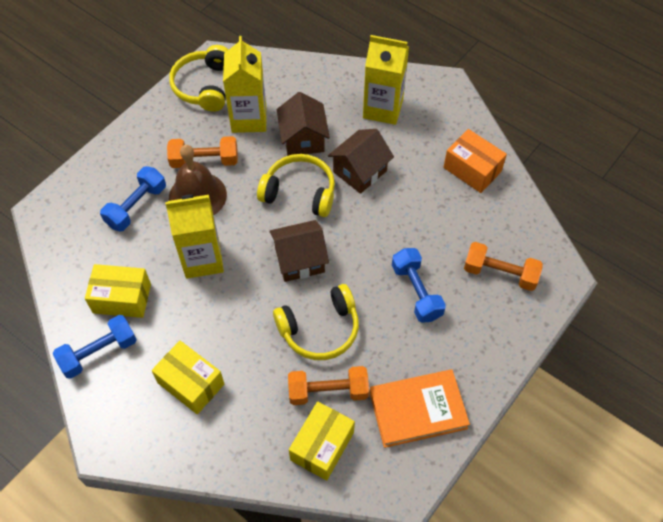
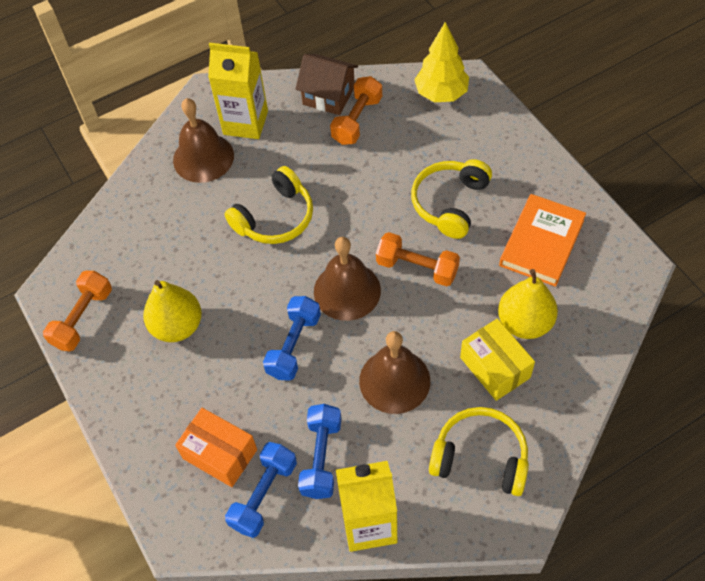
brown bell: [169,145,227,215] = 1 -> [173,98,234,183] [314,237,381,321] [359,331,430,414] = 3
brown house: [270,220,329,282] [277,92,330,156] [328,129,394,194] = 3 -> [296,54,358,115] = 1
yellow box: [85,264,151,318] [152,341,224,414] [289,401,355,480] = 3 -> [460,319,535,401] = 1
yellow carton: [165,194,224,279] [223,36,266,133] [363,35,409,125] = 3 -> [208,43,268,139] [336,461,397,552] = 2
yellow pear: none = 0 -> [143,280,202,342] [498,269,558,339] = 2
yellow tree: none = 0 -> [414,22,469,102] = 1

